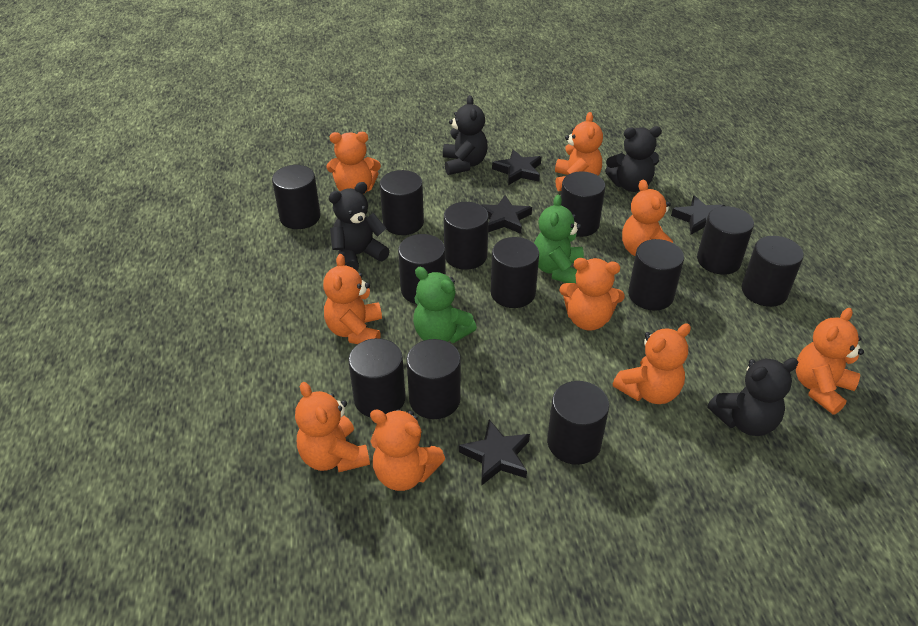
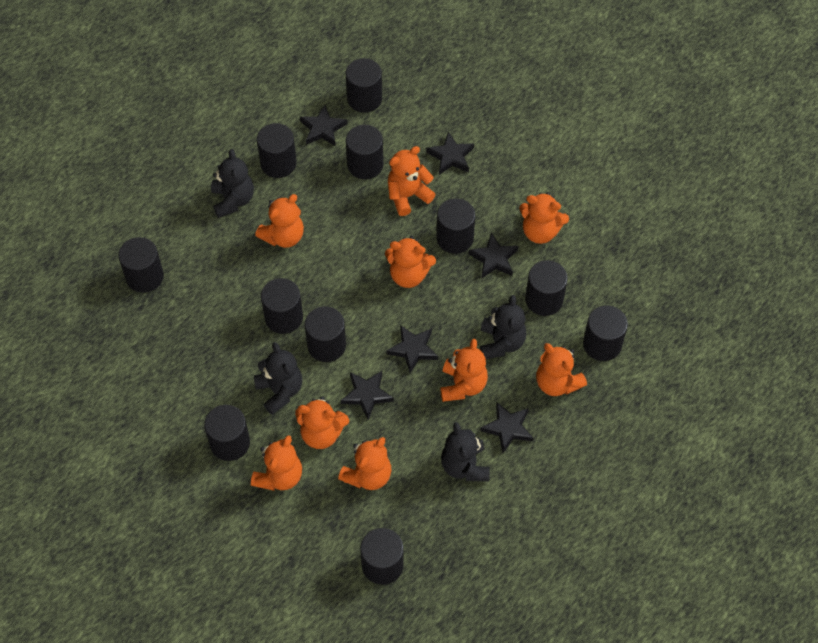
black cylinder: [272,165,321,229] [348,338,405,418] [380,170,424,235] [398,234,446,304] [406,339,461,419] [444,202,489,270] [491,237,539,308] [547,381,609,465] [561,171,605,237] [628,239,684,311] [697,206,754,275] [742,236,804,307] = 12 -> [118,237,164,293] [204,405,250,461] [257,123,297,178] [261,278,303,334] [305,306,346,362] [346,58,382,113] [346,125,383,179] [360,528,404,585] [437,198,475,254] [525,260,568,316] [583,305,628,361] = 11
black star: [459,419,530,486] [481,195,532,234] [492,150,541,185] [671,195,726,235] = 4 -> [300,105,347,147] [341,371,394,419] [386,325,438,373] [426,132,474,175] [468,232,518,279] [480,402,533,453] = 6
green teddy bear: [413,267,477,343] [534,195,584,284] = 2 -> none = 0

